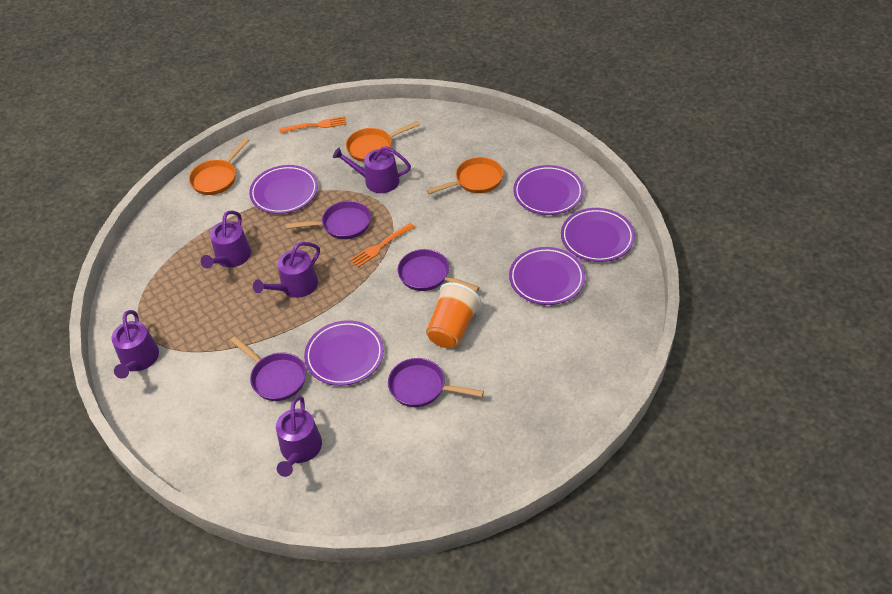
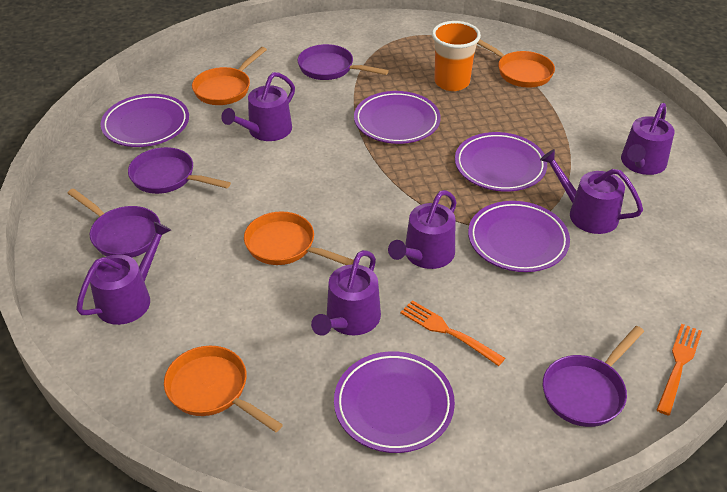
orange pan: [189,138,249,195] [346,121,420,162] [426,157,503,194] = 3 -> [164,346,283,432] [192,47,267,105] [244,211,354,265] [477,40,555,87] = 4
purple watering can: [112,310,159,379] [201,211,251,269] [253,242,320,298] [276,396,322,477] [333,146,411,193] = 5 -> [76,222,171,325] [221,72,295,141] [311,250,381,336] [388,190,457,269] [540,149,643,234] [621,103,675,175] = 6

